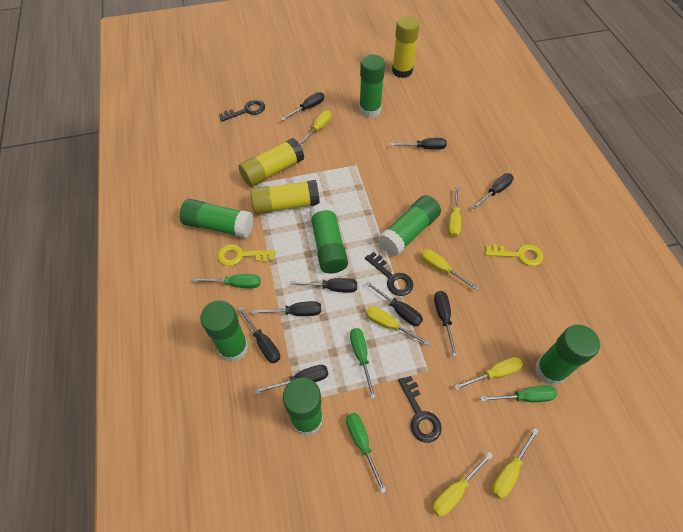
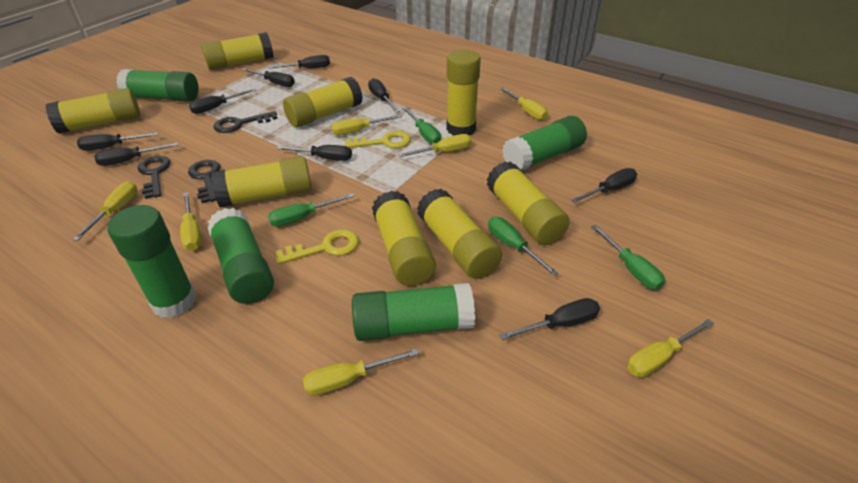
green glue stick: [180,199,253,238] [200,300,248,362] [283,378,323,436] [309,203,348,274] [359,55,385,118] [378,195,441,256] [535,325,600,385] = 7 -> [107,205,196,318] [116,69,199,102] [207,208,274,304] [352,283,475,341] [502,116,587,171] = 5
yellow glue stick: [239,138,304,187] [250,180,320,214] [392,16,420,78] = 3 -> [45,88,140,134] [201,32,273,70] [211,156,312,207] [283,77,363,128] [372,191,436,286] [417,189,502,279] [446,49,481,136] [487,161,569,245] = 8

